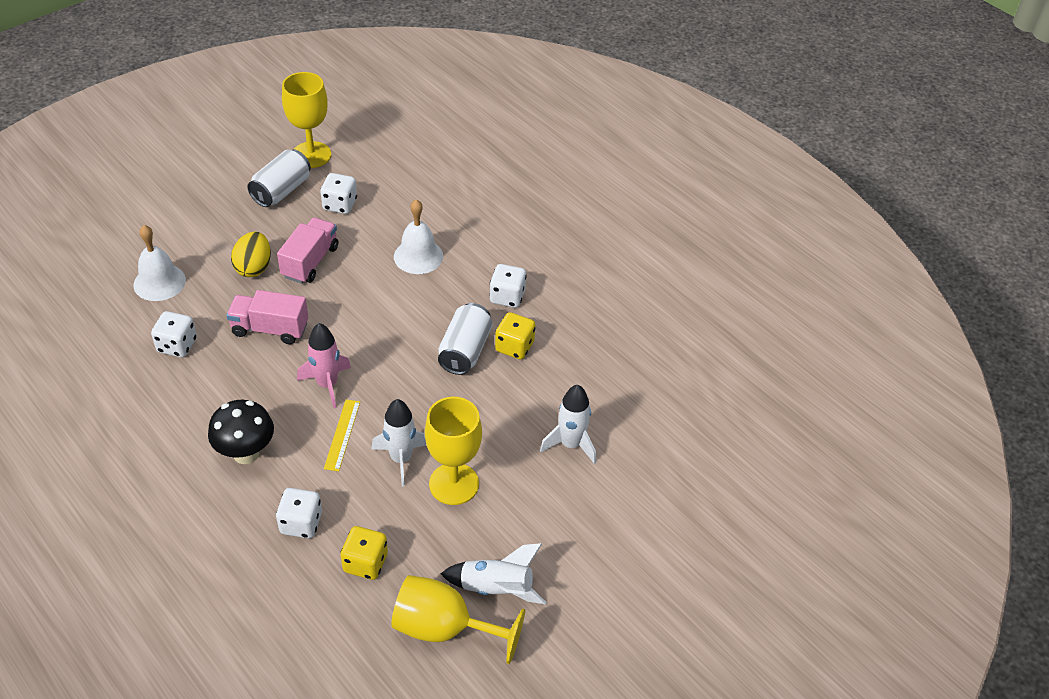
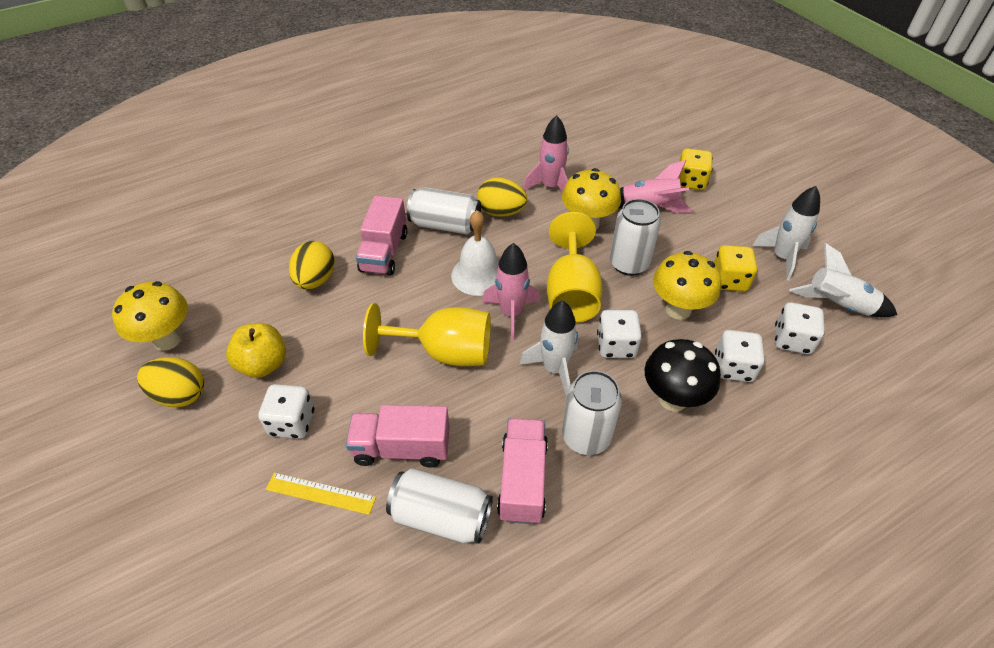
pink rocket: [297,323,351,408] = 1 -> [482,243,540,340] [523,115,569,192] [619,160,692,213] = 3
pink truck: [226,290,308,344] [277,217,338,284] = 2 -> [346,405,450,468] [356,196,408,276] [497,418,548,524] = 3
white bell: [133,225,186,301] [394,199,443,274] = 2 -> [451,210,499,296] = 1
white can: [247,150,311,207] [438,303,493,375] = 2 -> [386,468,493,544] [407,187,481,234] [562,371,622,455] [610,199,661,276] = 4
yellow apple: none = 0 -> [226,323,286,378] = 1
yellow egg: [231,232,271,277] = 1 -> [137,357,204,407] [289,241,335,289] [477,177,527,217] = 3
yellow goblet: [282,72,331,168] [391,575,525,664] [425,397,482,505] = 3 -> [363,303,491,366] [547,212,603,323] = 2
yellow mushroom: none = 0 -> [112,281,188,351] [562,168,621,230] [653,251,721,320] = 3

